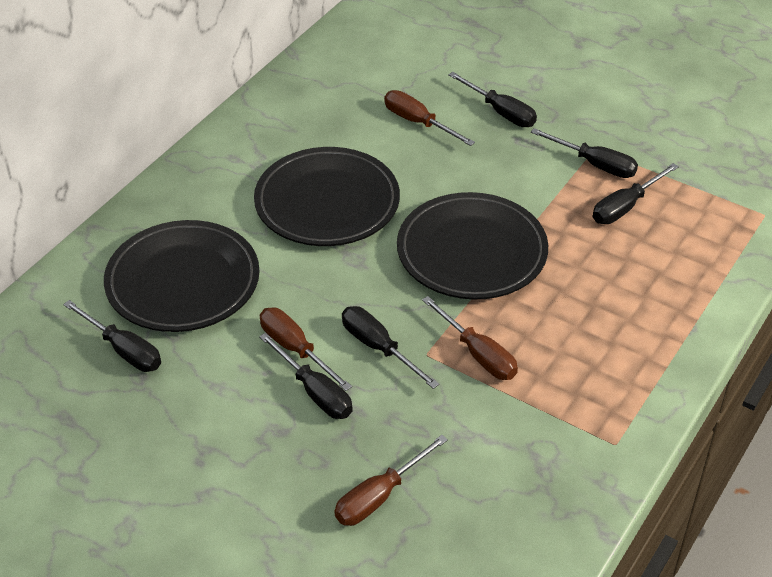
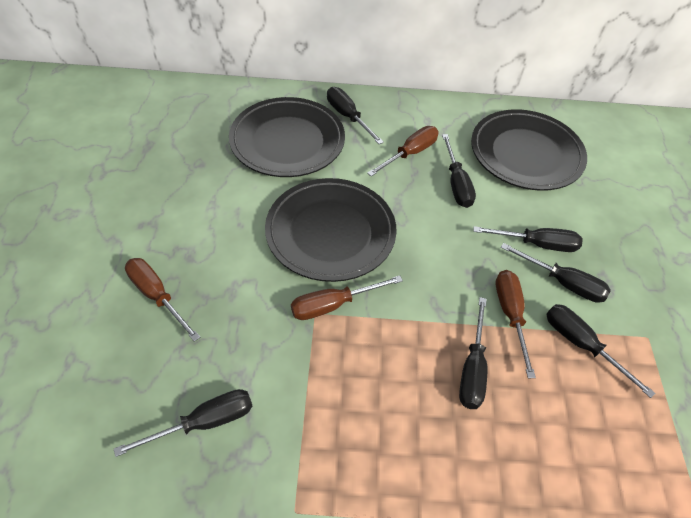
black screwdriver: [63,300,161,372] [259,333,352,419] [342,306,439,389] [448,72,537,127] [531,128,638,178] [593,163,679,224] = 6 -> [114,389,253,457] [327,87,384,144] [442,134,476,208] [459,297,487,409] [473,226,583,252] [501,243,611,303] [546,304,655,398] = 7

